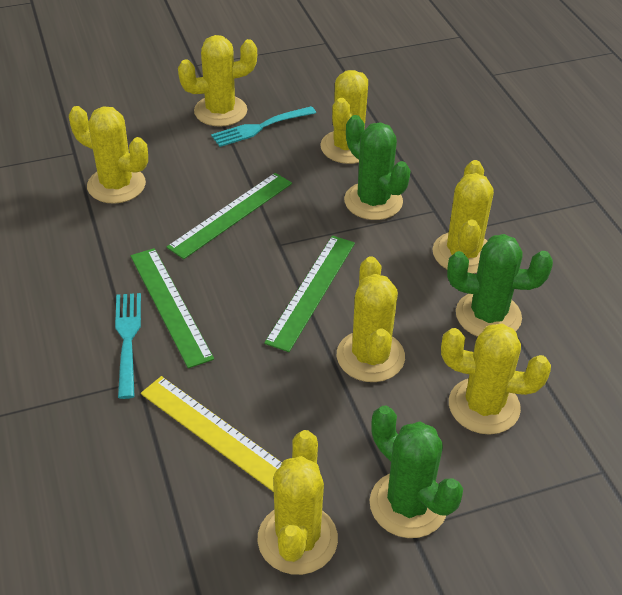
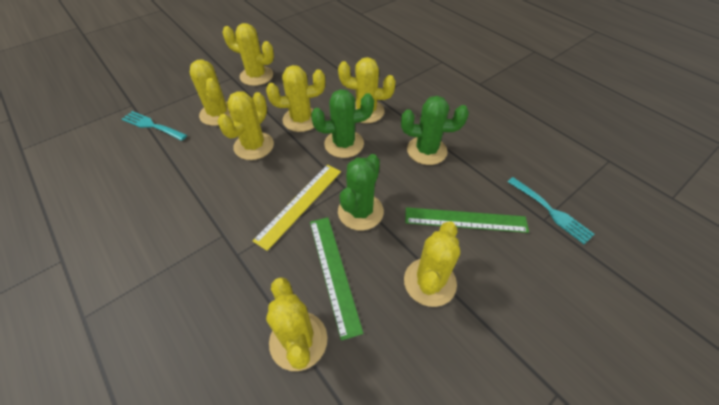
green ruler: [131,248,214,368] [167,173,292,259] [264,236,355,352] = 3 -> [310,217,364,341] [405,207,529,233] = 2

